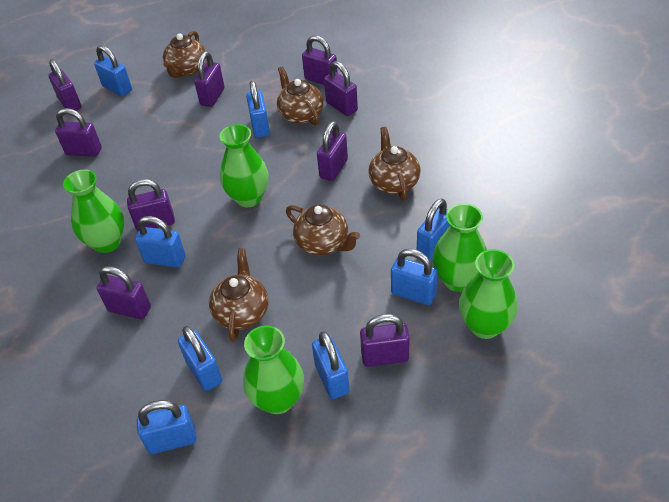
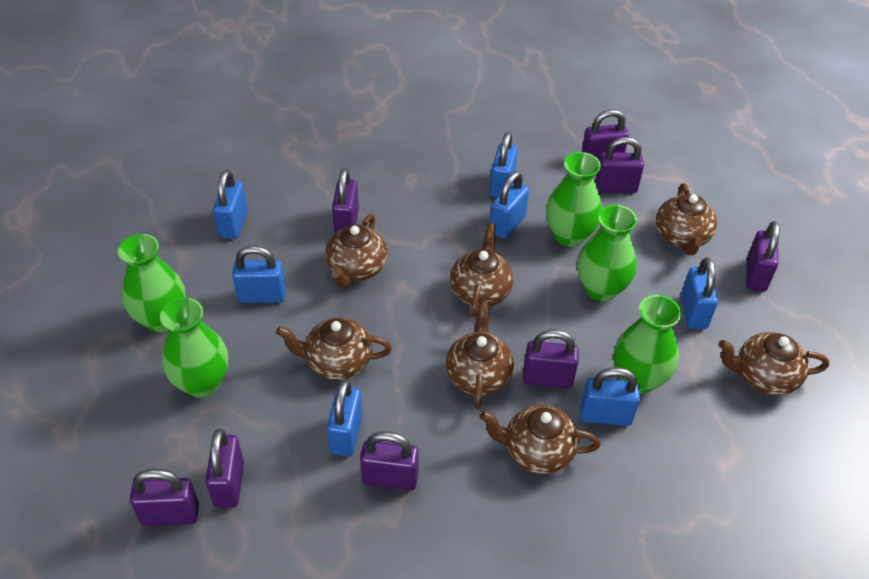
blue padlock: [94,45,132,96] [135,216,186,268] [137,400,197,454] [178,326,222,391] [246,81,270,138] [312,331,350,399] [391,249,438,305] [417,199,450,261] = 8 -> [213,170,248,239] [232,246,286,303] [327,379,363,457] [490,132,518,198] [490,171,529,239] [580,367,640,426] [681,257,718,329] = 7
brown teapot: [163,31,206,78] [209,248,268,342] [277,67,324,125] [286,205,360,255] [368,127,420,200] = 5 -> [276,317,392,380] [325,214,387,288] [446,302,514,409] [450,223,513,317] [480,404,601,474] [656,183,717,255] [718,332,829,395] = 7
purple padlock: [48,59,82,111] [55,108,102,157] [97,266,151,319] [127,179,175,231] [194,51,225,107] [302,35,338,85] [317,121,348,181] [324,61,358,116] [360,314,410,367] = 9 -> [130,469,199,526] [205,429,244,507] [332,168,359,233] [360,431,419,491] [523,329,579,388] [582,109,629,160] [595,137,644,193] [746,221,780,292] = 8

